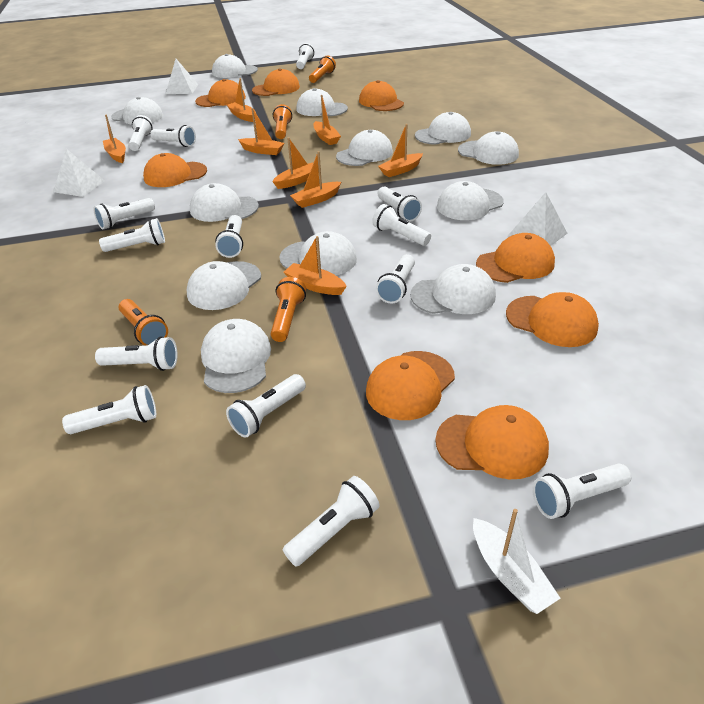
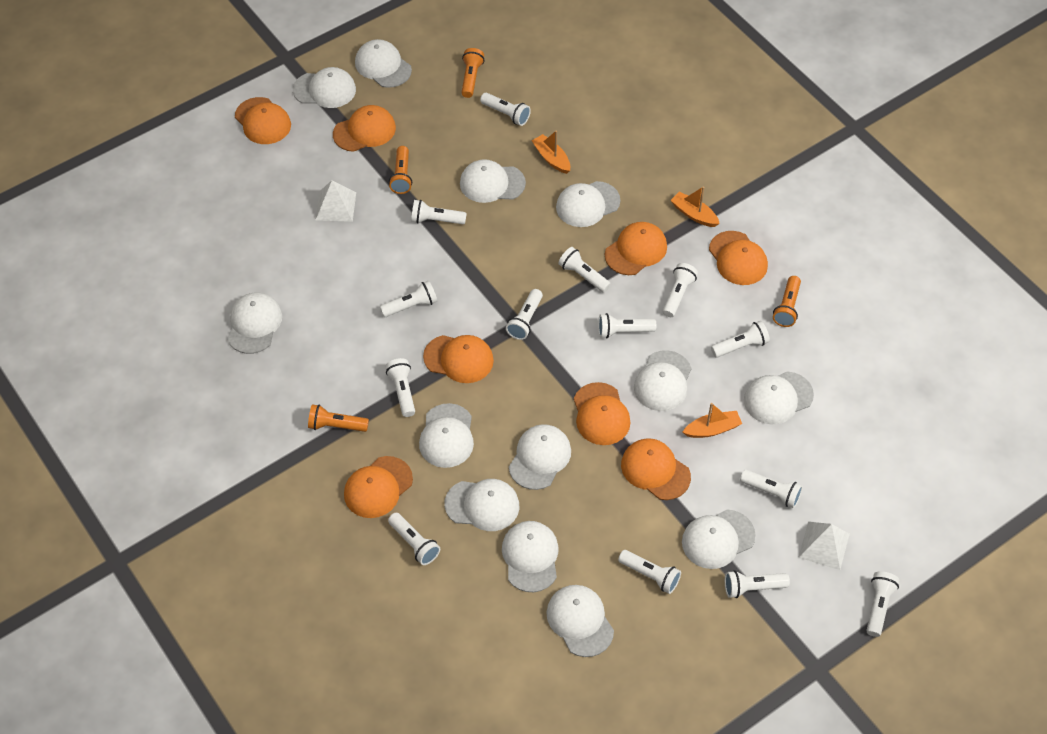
orange boat: [103,115,126,163] [227,78,256,122] [238,108,284,155] [272,138,319,189] [284,236,347,295] [290,151,341,208] [313,95,341,145] [378,124,423,177] = 8 -> [532,131,570,174] [670,186,720,227] [683,403,742,438] = 3
white boat: [473,509,561,614] = 1 -> none = 0
white cap: [111,97,163,125] [187,261,261,310] [190,183,259,222] [201,319,271,393] [212,54,258,78] [279,231,357,276] [296,88,348,116] [336,130,393,166] [410,264,496,314] [415,112,471,145] [437,181,504,220] [458,131,519,165] = 12 -> [227,293,282,354] [293,67,356,108] [355,39,412,88] [419,403,474,468] [445,479,519,531] [460,159,526,203] [502,521,559,592] [509,424,571,490] [546,585,614,657] [556,181,621,227] [634,350,692,411] [682,510,755,569] [744,371,814,424] = 13
white pyramid: [53,149,105,197] [166,59,198,94] [508,192,568,246] = 3 -> [316,180,356,222] [798,522,850,570] = 2

